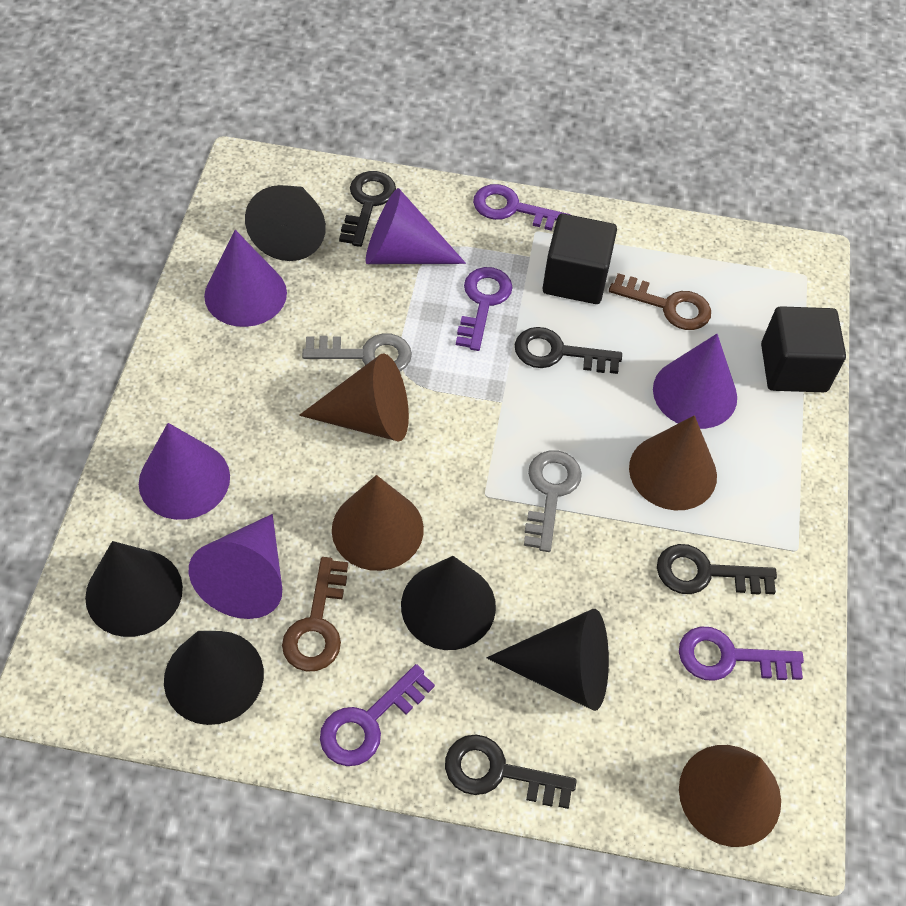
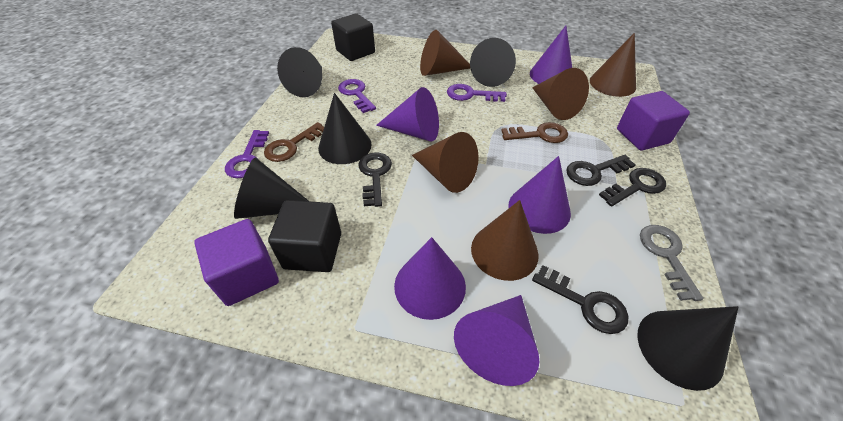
brown cone: [299,354,409,442] [332,475,424,571] [629,415,717,511] [679,745,781,847] = 4 -> [412,132,479,193] [420,30,470,76] [471,200,539,281] [532,68,589,120] [590,33,636,97] = 5
grey key: [302,333,412,371] [524,450,582,552] = 2 -> [640,225,704,301] = 1
purple cube: none = 0 -> [194,219,279,306] [617,91,690,151] = 2
purple key: [320,664,435,766] [456,267,513,351] [473,184,571,231] [679,626,804,681] = 4 -> [225,130,269,178] [338,79,376,113] [447,84,507,102] = 3

